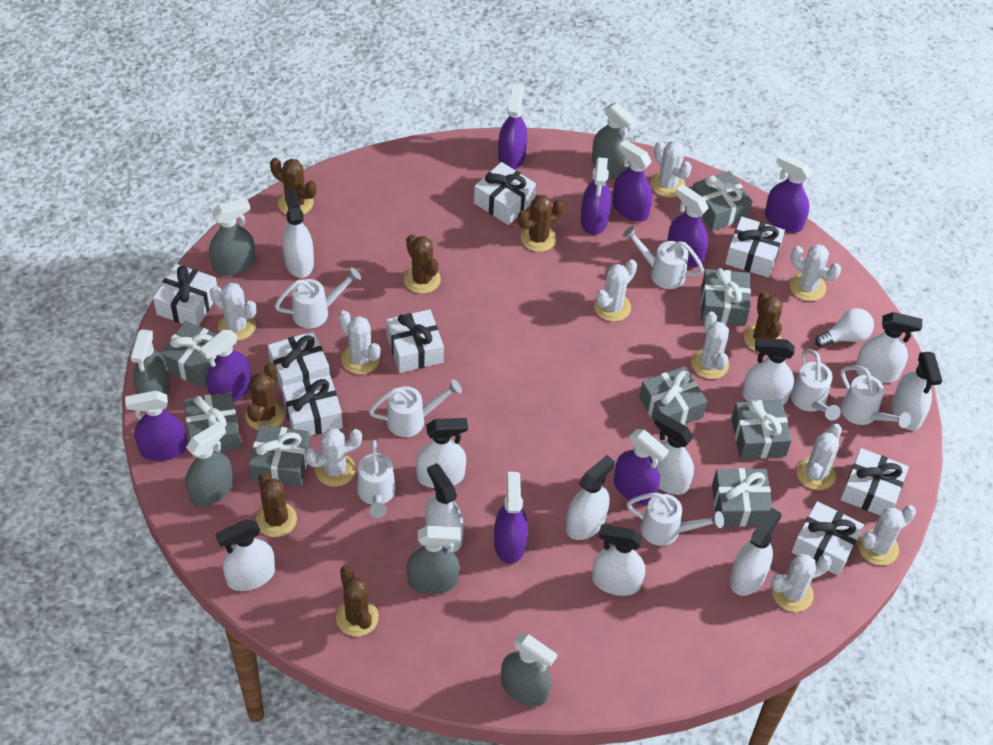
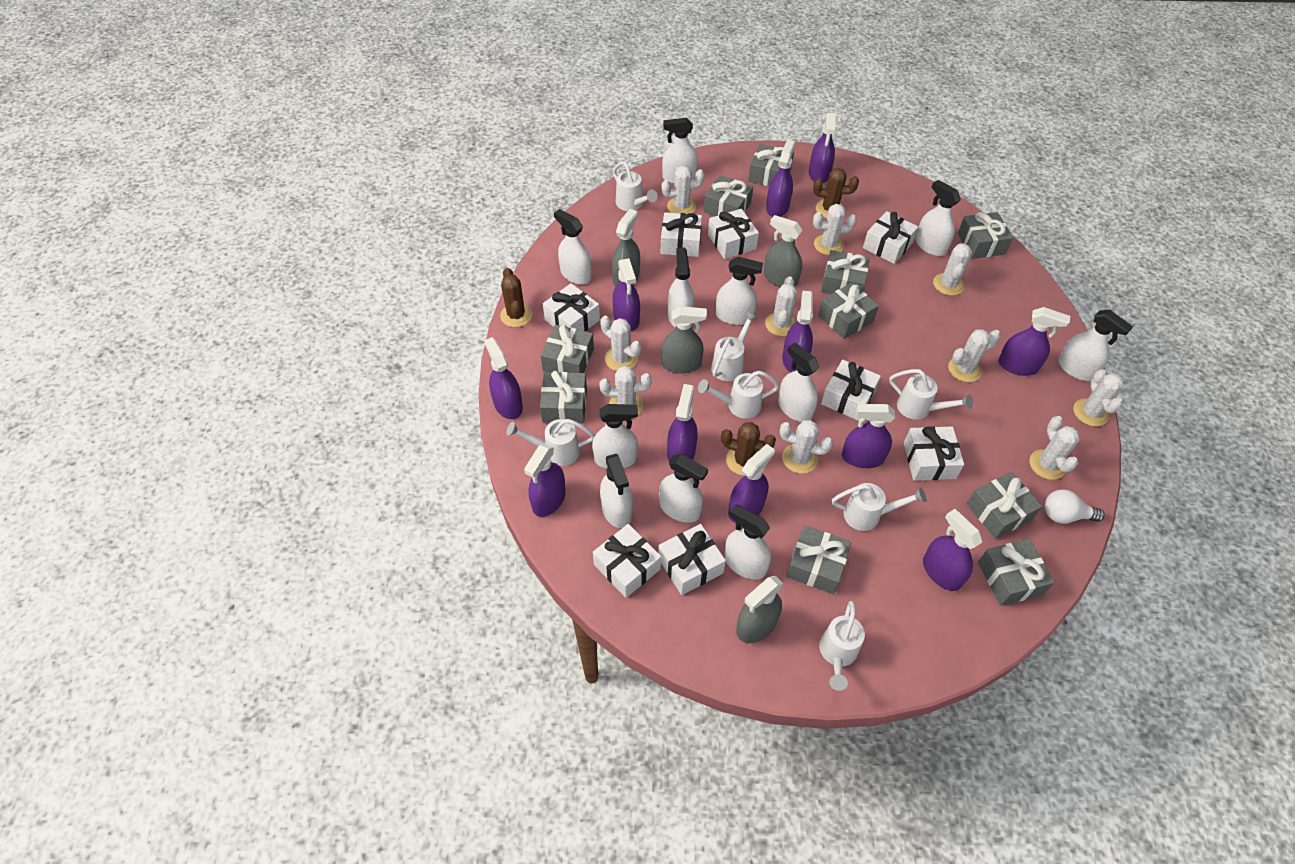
brown cactus: [246,363,285,430] [256,473,297,537] [270,158,316,215] [336,565,379,636] [404,234,441,294] [518,195,564,252] [744,292,783,353] = 7 -> [500,268,532,327] [721,422,776,476] [813,168,859,218] = 3
grey gift: [160,321,217,388] [184,392,241,456] [249,425,311,487] [639,366,707,432] [692,171,752,231] [701,268,751,326] [712,468,773,527] [731,400,792,459] = 8 -> [540,325,594,373] [540,371,587,423] [704,175,753,216] [748,144,794,186] [786,525,851,594] [818,283,879,339] [821,250,870,294] [958,212,1013,259] [967,472,1042,539] [978,539,1054,606] = 10
grey spray bottle: [130,329,170,397] [186,422,233,507] [209,198,256,276] [407,526,461,594] [501,633,557,706] [592,103,636,179] = 6 -> [612,209,640,286] [661,306,707,374] [736,576,783,643] [764,215,802,287] = 4
purple spray bottle: [125,390,188,461] [200,330,251,402] [494,472,528,564] [498,83,527,170] [581,157,611,235] [612,139,653,222] [614,429,669,505] [667,184,709,267] [765,153,812,233] = 9 -> [484,337,523,419] [524,444,566,517] [613,258,640,331] [667,384,698,461] [728,444,775,523] [766,140,795,217] [782,291,813,372] [809,113,836,183] [842,404,895,468] [923,509,982,591] [998,307,1070,376] = 11

